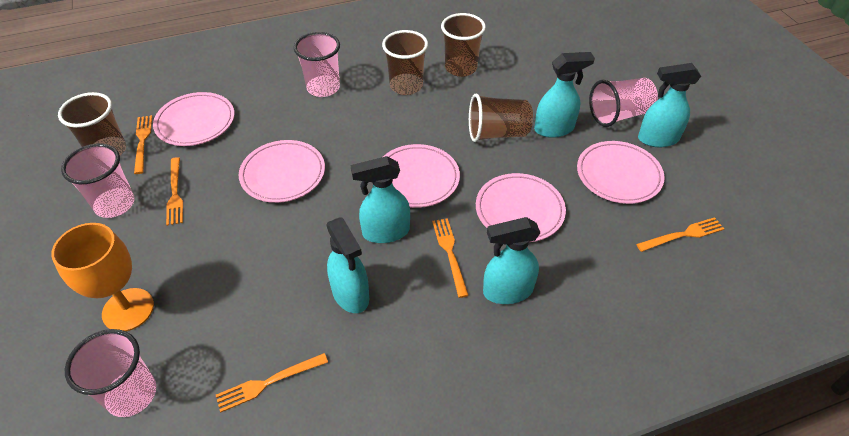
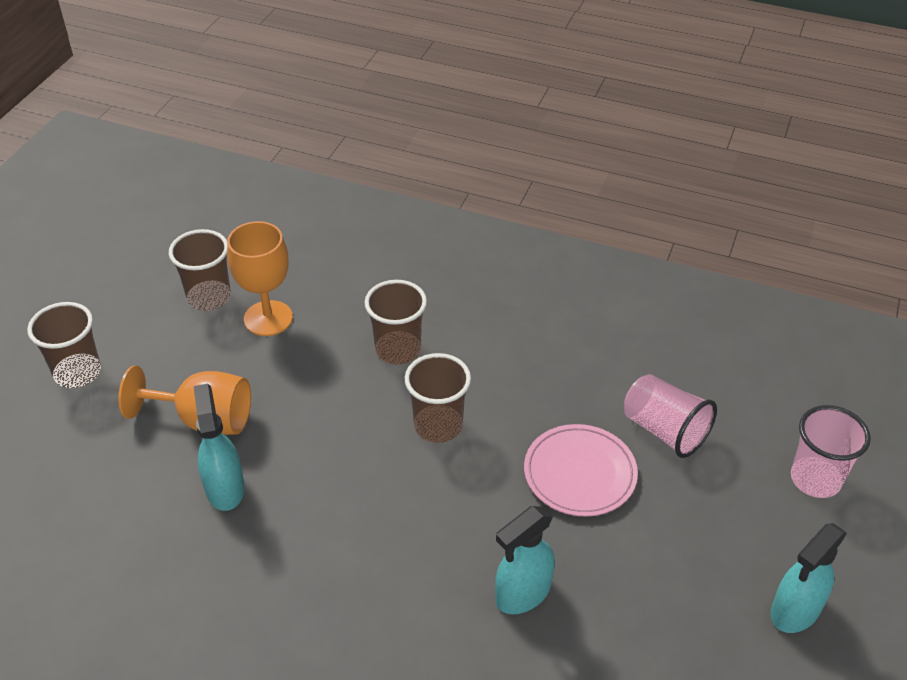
orange fork: [134,115,152,174] [166,157,183,226] [216,353,328,412] [432,218,469,298] [636,217,724,252] = 5 -> none = 0
orange goblet: [51,223,154,331] = 1 -> [118,366,251,435] [227,221,293,336] = 2
pink cup: [61,143,135,218] [65,329,156,417] [294,32,340,97] [589,78,658,127] = 4 -> [624,374,717,458] [791,405,871,498] = 2
pink plate: [153,92,234,146] [239,140,325,203] [383,144,460,208] [476,173,566,242] [577,141,665,204] = 5 -> [524,424,638,517] = 1
turquoise spray bottle: [326,217,369,313] [350,156,410,243] [483,217,541,304] [534,52,595,138] [638,63,701,147] = 5 -> [194,384,245,511] [495,506,555,614] [771,523,847,633] = 3

